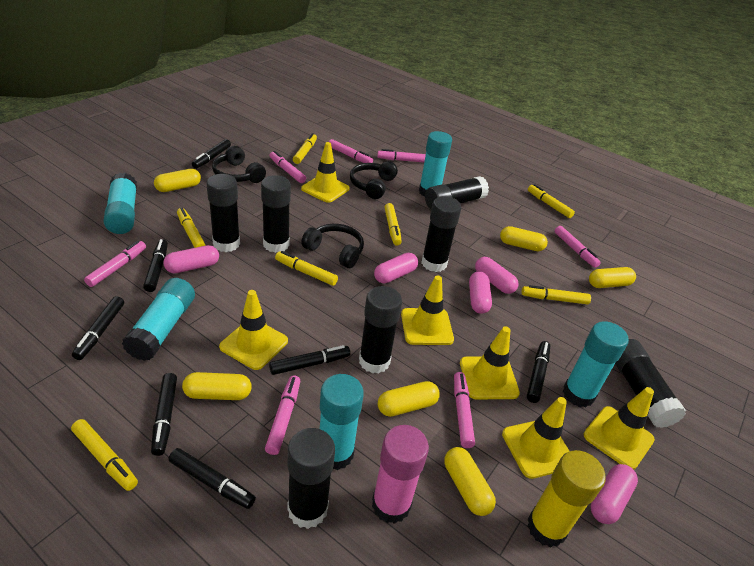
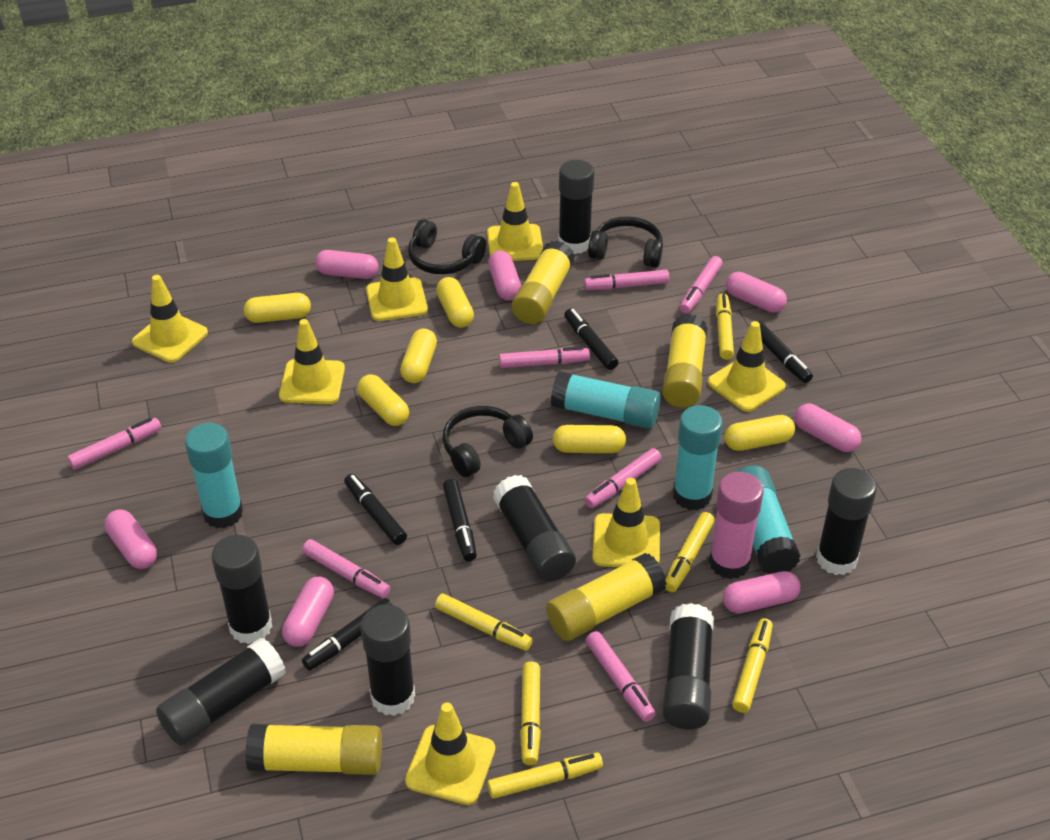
black marker: [72,296,124,360] [143,239,168,292] [151,373,177,456] [168,448,256,509] [192,139,231,169] [269,345,350,375] [527,341,550,403] = 7 -> [302,598,393,671] [344,474,407,545] [443,479,477,561] [564,309,619,370] [757,321,813,383] = 5
pink capsule: [163,245,219,273] [374,253,418,284] [469,271,492,314] [475,257,519,294] [591,464,638,524] = 5 -> [104,509,157,569] [282,577,334,647] [315,250,379,279] [488,251,521,301] [723,571,800,613] [726,272,787,313] [795,404,861,452] = 7
turquoise glue stick: [103,173,137,234] [122,278,195,361] [320,374,364,470] [419,131,452,197] [563,321,629,407] = 5 -> [185,423,243,528] [551,371,661,429] [673,405,723,510] [737,465,801,574] = 4
yellow glue stick: [527,450,605,548] = 1 -> [245,723,382,775] [512,240,575,324] [546,553,667,641] [662,314,708,408] = 4
yellow marker: [71,419,138,491] [177,208,206,248] [275,251,338,286] [293,133,317,164] [384,203,402,246] [522,285,591,305] [528,184,575,218] = 7 -> [435,593,533,651] [487,753,603,799] [520,661,541,765] [665,512,715,592] [716,293,734,360] [732,618,773,713] = 6
yellow traffic cone: [219,290,288,370] [301,142,350,203] [401,275,454,345] [460,326,520,399] [502,397,570,479] [584,387,655,470] = 6 -> [132,275,208,363] [279,319,345,404] [366,237,428,321] [405,702,495,805] [487,182,543,261] [592,478,660,567] [708,321,786,412] = 7

